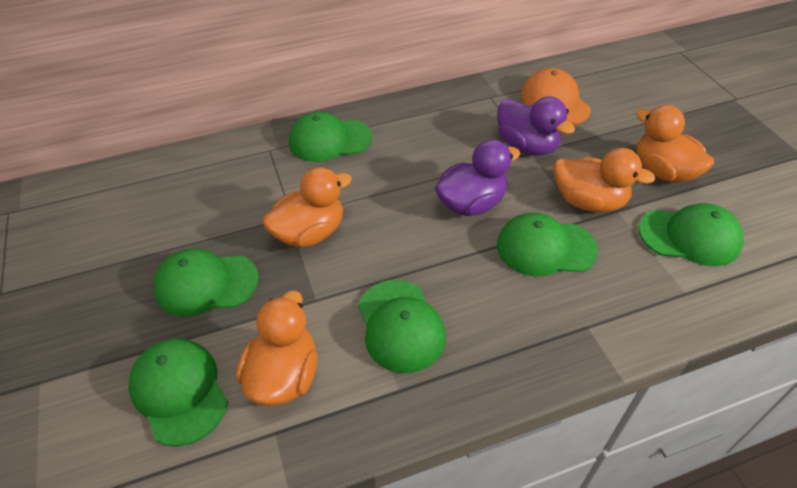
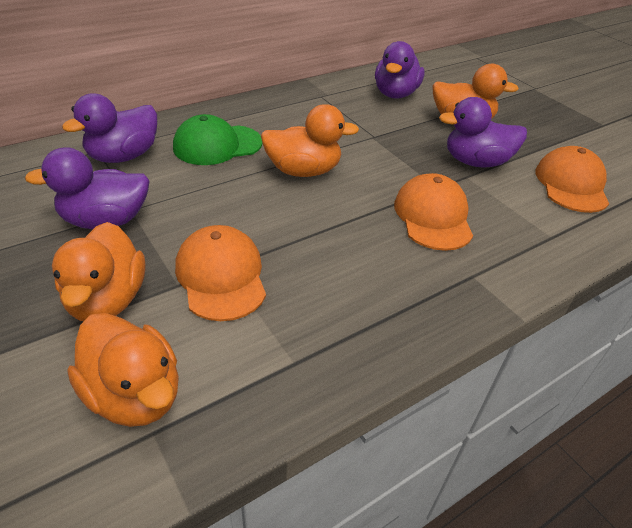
green cap: [128,338,228,446] [153,248,259,317] [289,112,372,162] [358,280,446,373] [497,212,598,276] [639,203,744,266] = 6 -> [173,114,262,165] = 1
orange cap: [521,68,591,125] = 1 -> [175,225,266,321] [394,173,473,251] [535,146,609,213] = 3
purple duck: [435,139,520,216] [497,96,575,156] = 2 -> [25,147,149,229] [62,93,157,163] [375,41,425,99] [439,97,527,168] = 4

